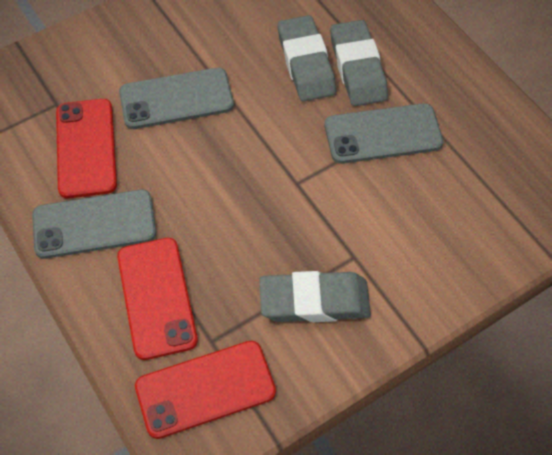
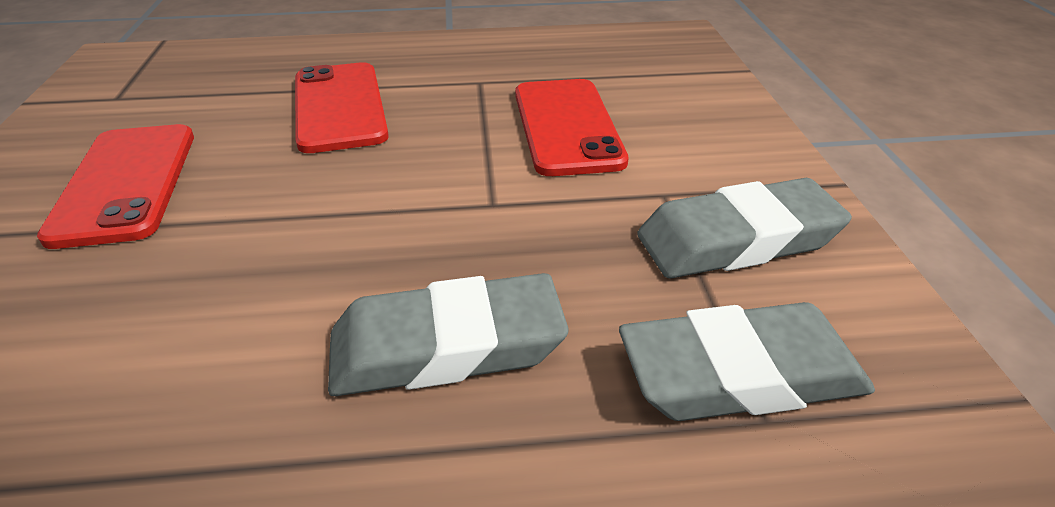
grey phone: [32,190,156,259] [119,68,234,129] [325,103,443,164] = 3 -> none = 0

